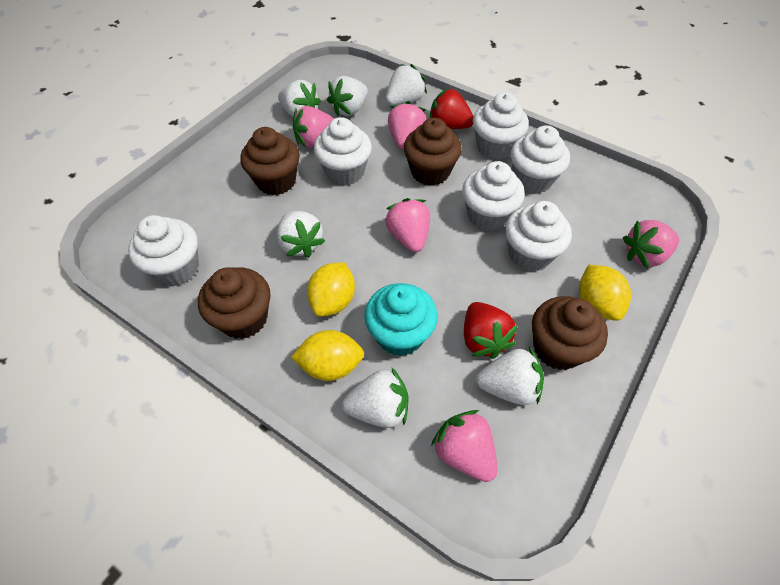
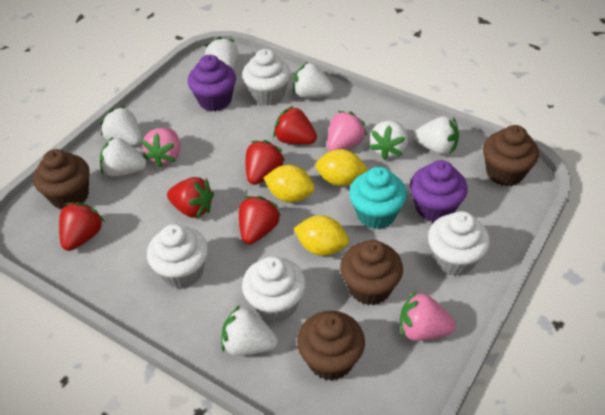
pink strawberry: [293,106,334,148] [385,198,430,252] [388,101,427,150] [431,410,497,482] [623,220,679,268] = 5 -> [141,128,180,168] [327,111,367,151] [400,291,456,341] = 3
purple cupcake: none = 0 -> [188,55,236,111] [410,160,468,222] = 2
red strawberry: [430,88,474,129] [464,302,518,359] = 2 -> [59,202,105,251] [167,177,214,219] [239,196,281,244] [246,140,285,185] [273,106,317,144] = 5
white cupcake: [128,215,199,286] [314,117,372,186] [462,161,525,231] [473,92,529,160] [505,201,572,271] [511,125,570,194] = 6 -> [147,224,208,289] [242,49,291,106] [242,256,306,322] [428,211,490,276] = 4
white strawberry: [277,211,325,258] [278,80,321,118] [327,76,368,116] [342,367,408,428] [386,64,427,106] [476,347,544,405] = 6 -> [100,106,142,146] [100,137,147,177] [205,37,238,70] [221,305,278,356] [293,62,334,98] [369,120,408,160] [414,116,459,155] = 7

